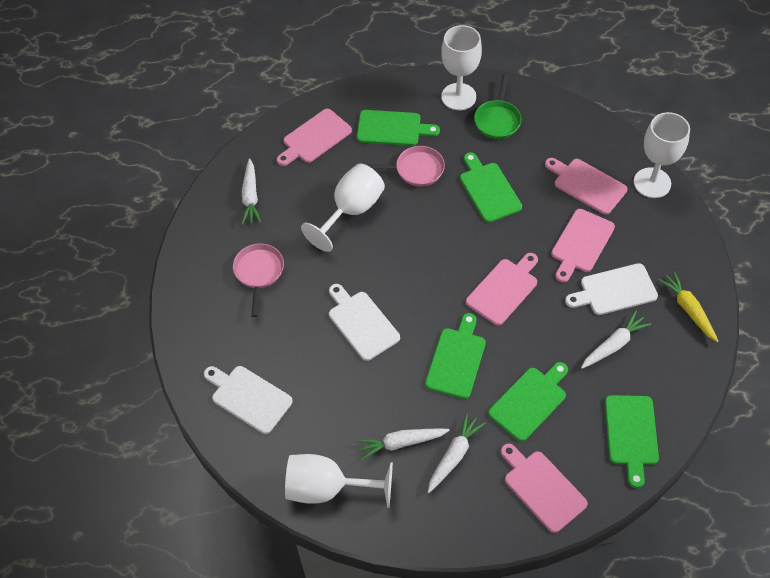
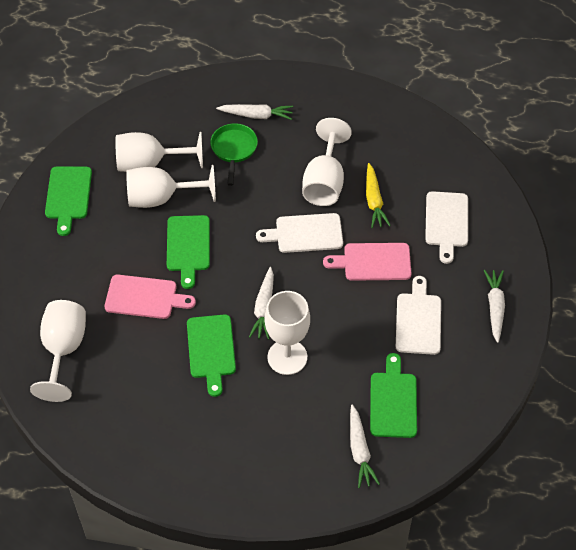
green cutting board: [357,110,440,146] [425,313,486,399] [460,152,522,223] [488,362,568,442] [605,395,659,488] = 5 -> [45,166,92,236] [167,215,210,289] [187,314,236,397] [370,353,417,438] = 4
pink cutting board: [277,109,352,166] [466,253,538,325] [501,444,588,533] [545,158,627,215] [551,209,615,282] = 5 -> [105,275,196,319] [323,243,411,281] = 2
pink pan: [233,243,284,317] [365,146,445,186] = 2 -> none = 0
white goblet: [285,454,393,508] [301,164,385,252] [441,25,482,110] [634,112,690,198] = 4 -> [30,300,86,402] [115,132,203,172] [126,165,216,208] [265,291,310,375] [302,118,352,206] = 5

